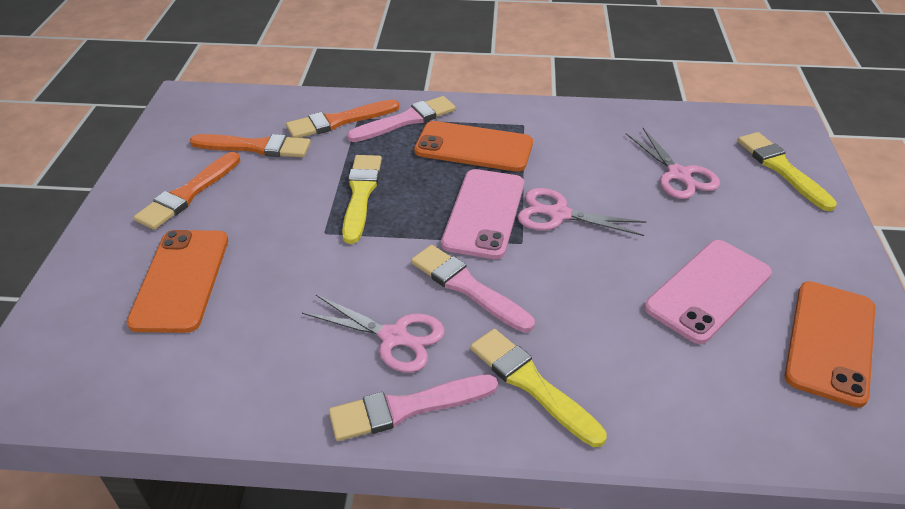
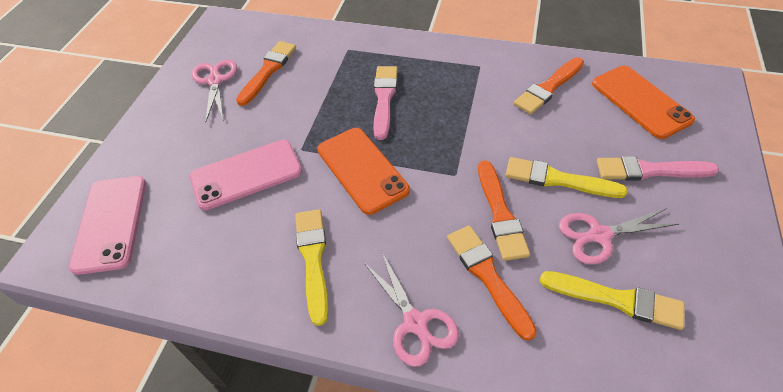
orange brush: [134,152,240,230] [190,134,311,158] [286,99,399,138] = 3 -> [236,41,296,106] [447,226,537,341] [478,160,530,261] [514,57,584,114] = 4
orange phone: [126,230,228,333] [414,121,533,172] [785,281,875,408] = 3 -> [317,128,410,215] [592,66,695,139] = 2
pink brush: [329,374,498,441] [347,96,456,142] [411,245,535,332] = 3 -> [374,66,398,140] [597,156,719,181] = 2

